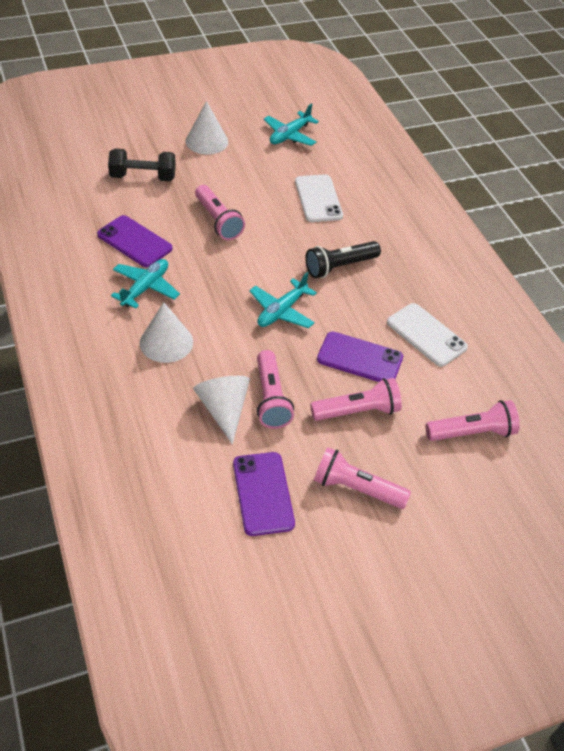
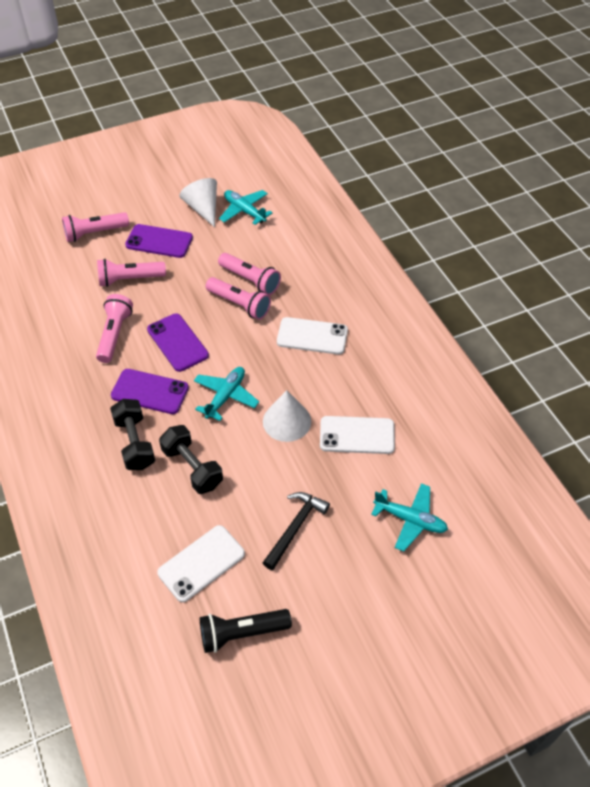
black dumbbell: [108,148,176,181] = 1 -> [110,399,156,470] [159,425,223,494] = 2
black hammer: none = 0 -> [263,492,330,570] = 1
white cone: [140,302,193,363] [186,101,228,155] [193,376,250,444] = 3 -> [179,178,217,227] [263,390,311,442] = 2
white phone: [295,174,343,222] [387,303,468,367] = 2 -> [157,525,245,602] [277,317,348,355] [320,416,395,454] = 3

